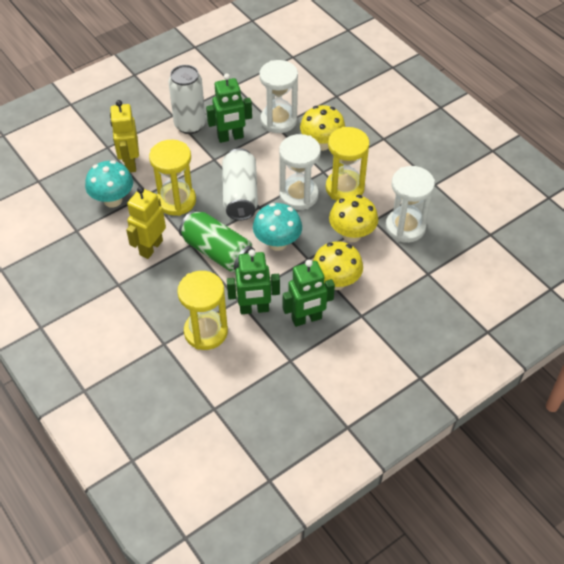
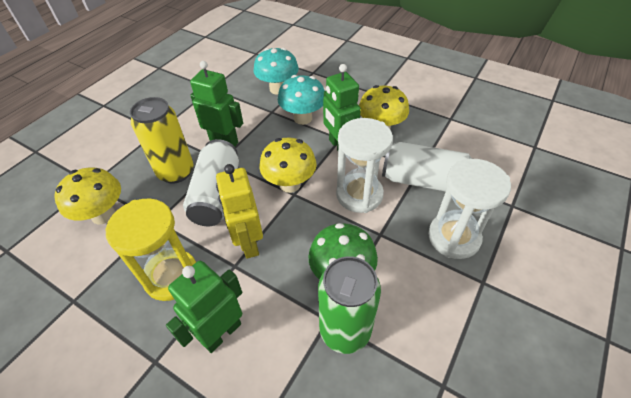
green mushroom: none = 0 -> [308,223,378,280] = 1
white hourglass: [259,60,298,133] [279,134,321,210] [386,166,435,243] = 3 -> [336,118,393,213] [428,159,511,259] = 2
yellow can: none = 0 -> [130,97,194,184] = 1
yellow hourglass: [149,140,196,216] [177,271,228,350] [326,127,370,201] = 3 -> [106,198,196,301] = 1
yellow robot: [110,100,139,173] [126,187,166,259] = 2 -> [216,164,263,259] = 1

